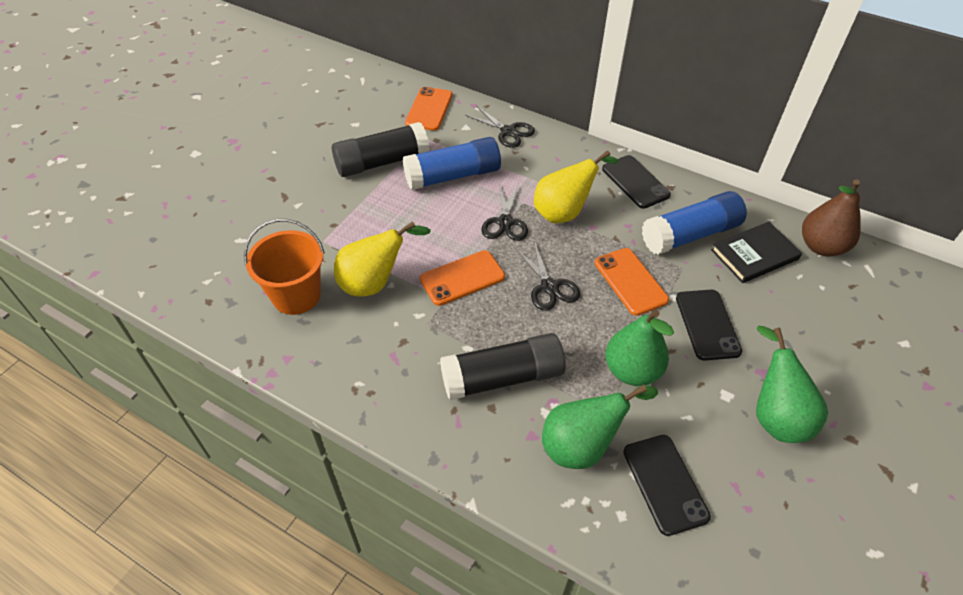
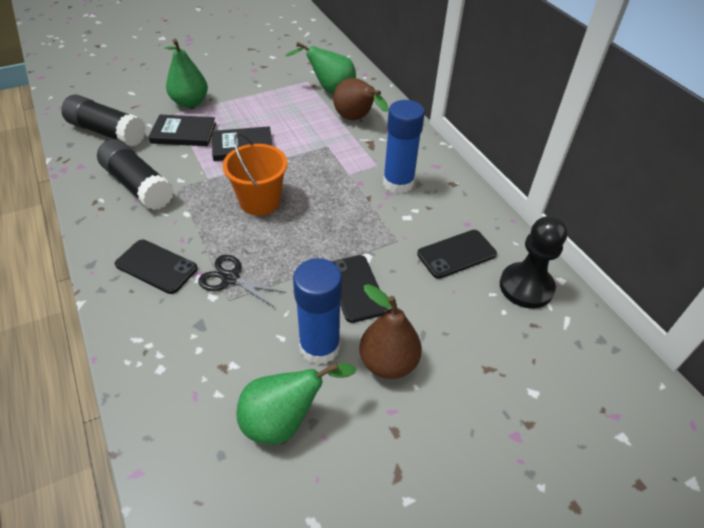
black book: [711,222,802,283] = 1 -> [148,115,216,146] [212,126,272,161] = 2
black pawn: none = 0 -> [500,216,567,309] = 1
black scissors: [465,106,535,148] [481,183,528,241] [515,241,580,311] = 3 -> [198,255,287,308] = 1
brown pear: [802,179,861,256] = 1 -> [333,78,389,120] [359,284,422,379] = 2
orange phone: [405,87,453,131] [420,250,505,306] [595,248,669,316] = 3 -> none = 0
yellow pear: [334,221,431,296] [534,150,619,223] = 2 -> none = 0

